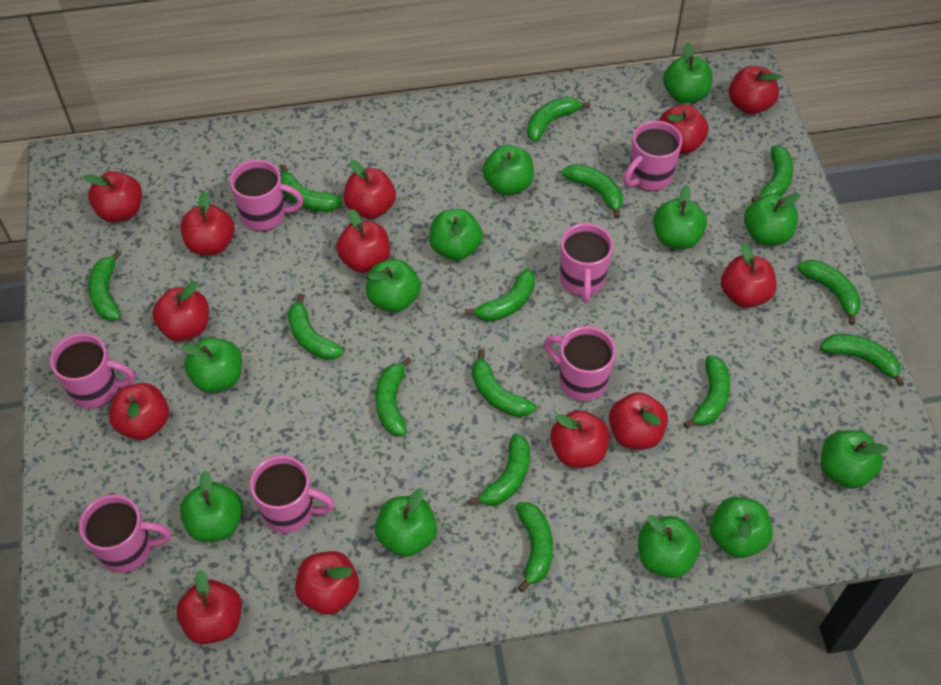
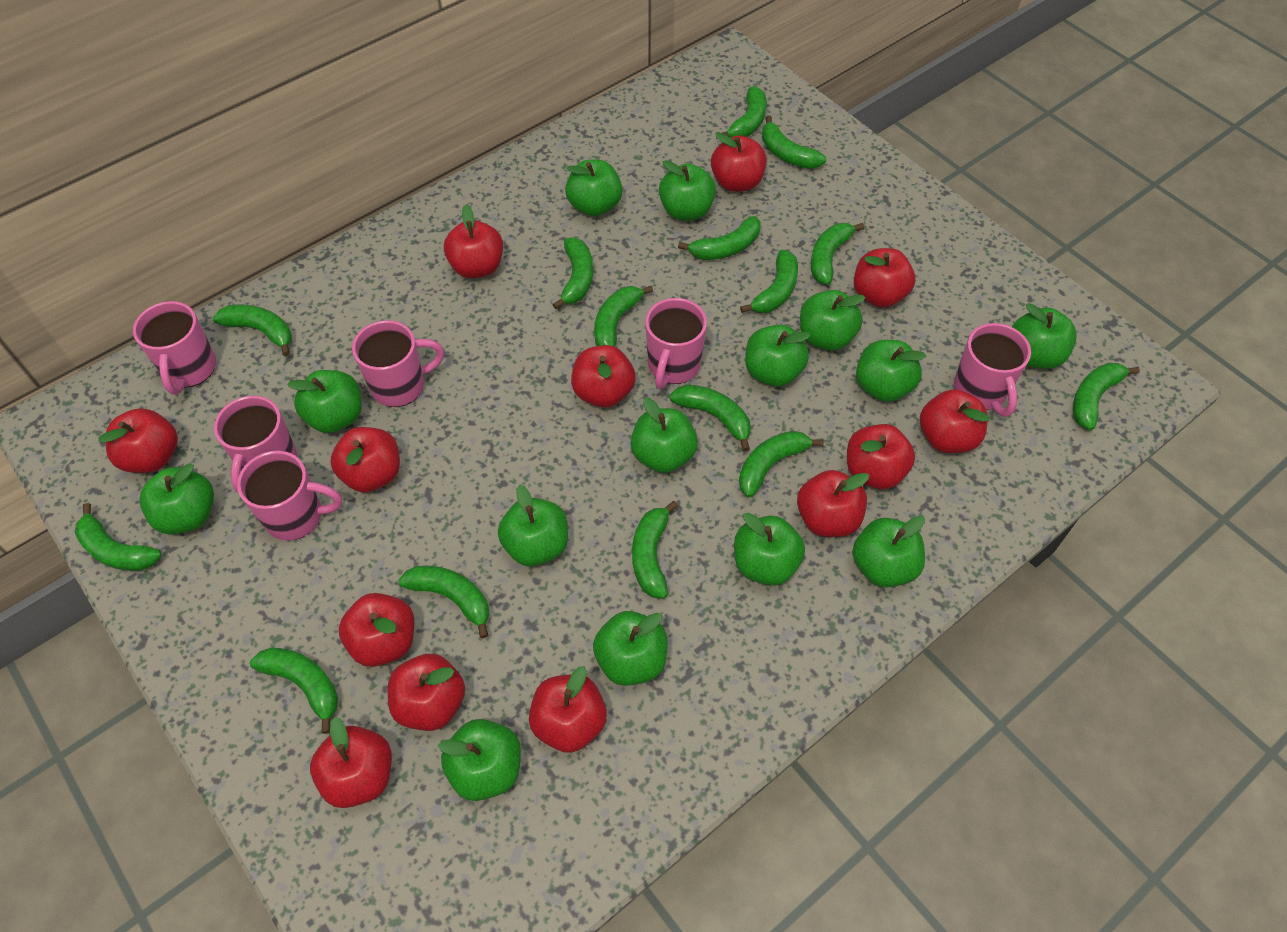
green apple: [180,471,243,542] [181,337,242,393] [366,259,421,313] [375,488,437,557] [429,209,483,261] [482,145,534,195] [638,515,701,578] [653,185,707,249] [663,42,712,103] [710,497,773,558] [744,193,801,245] [821,430,889,489] = 12 -> [139,463,214,535] [287,370,362,433] [437,719,521,801] [498,485,568,566] [565,160,623,216] [593,611,668,686] [631,397,698,473] [659,160,716,220] [734,512,805,585] [745,325,811,387] [800,290,866,351] [853,516,925,588] [856,340,926,402] [1012,303,1077,369] = 14
green banana: [88,250,121,321] [280,164,343,212] [288,294,344,360] [375,357,412,435] [465,268,535,322] [469,433,530,506] [472,349,536,417] [516,502,553,592] [527,97,590,142] [562,164,623,219] [684,355,730,428] [752,145,793,203] [798,260,861,325] [820,334,904,386] = 14 -> [75,503,162,571] [213,304,292,357] [250,647,338,734] [398,565,489,638] [553,237,593,309] [594,286,653,347] [632,501,678,599] [670,385,751,452] [678,216,761,260] [722,86,767,138] [739,431,824,497] [740,250,798,313] [762,116,826,169] [811,223,864,285] [1073,363,1140,430] = 15
pink mug: [50,334,135,409] [79,495,171,573] [230,160,304,231] [250,456,335,533] [544,326,616,401] [560,223,613,303] [623,121,682,191] = 7 -> [133,301,216,394] [214,396,297,492] [237,451,342,541] [352,320,444,407] [645,298,707,389] [954,323,1031,417] = 6

